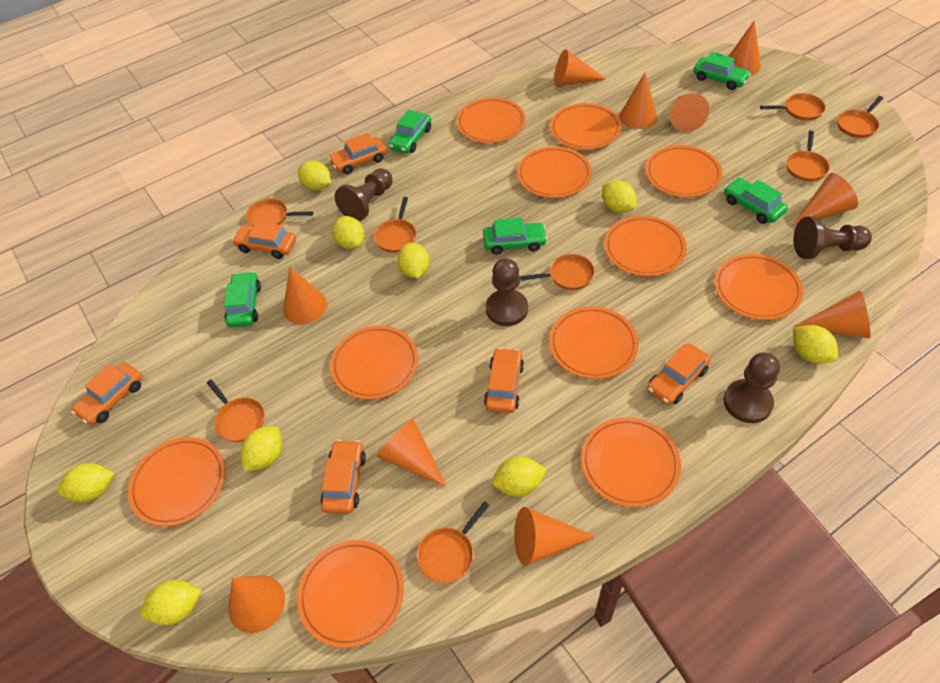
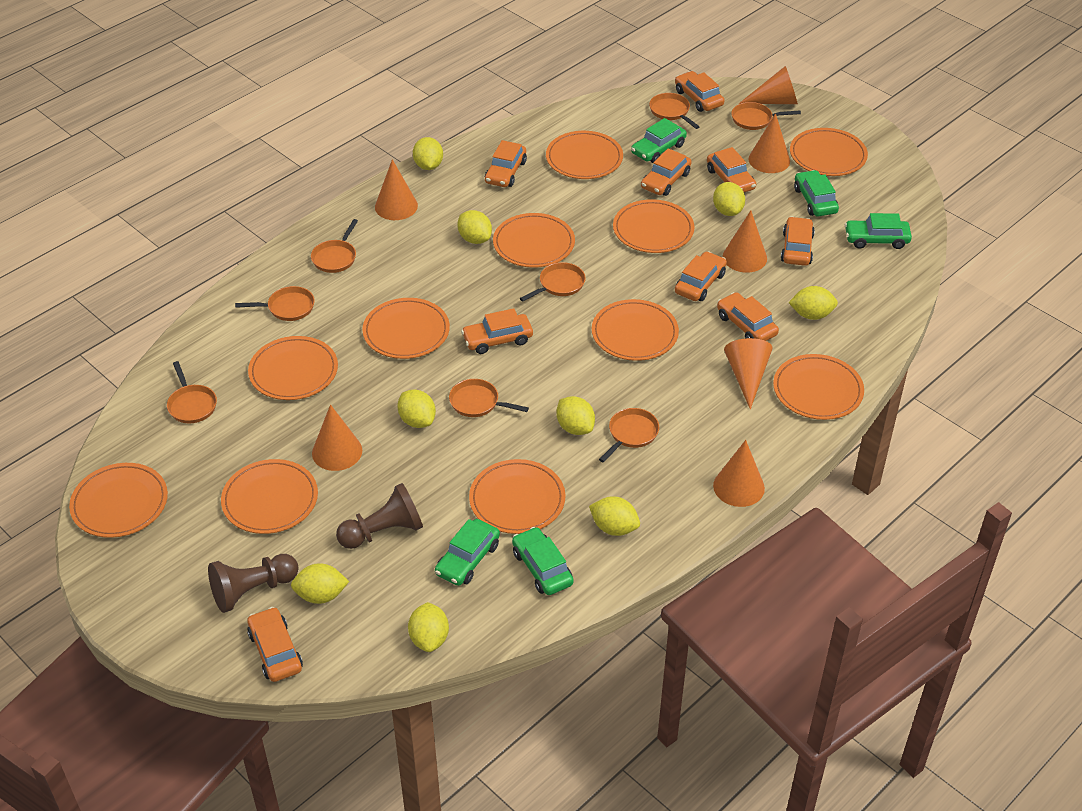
brown pawn: [334,168,392,221] [486,258,528,326] [724,352,780,423] [794,217,872,259] = 4 -> [208,554,299,613] [336,483,423,549] = 2
orange car: [71,362,143,425] [232,221,296,259] [320,440,366,514] [328,133,387,174] [484,348,524,413] [647,344,711,405] = 6 -> [247,607,303,682] [461,308,533,354] [485,140,527,187] [641,148,691,196] [675,71,725,112] [675,251,727,301] [707,147,756,192] [717,292,779,341] [781,217,815,266] = 9
orange cone: [228,575,285,633] [283,267,327,324] [377,419,447,487] [514,507,596,566] [554,49,606,87] [619,73,657,129] [670,93,709,132] [729,20,761,76] [793,173,858,225] [793,291,870,338] = 10 -> [312,404,362,471] [375,159,418,220] [713,440,765,507] [723,210,767,272] [724,338,773,409] [739,66,798,104] [748,113,790,173] = 7

